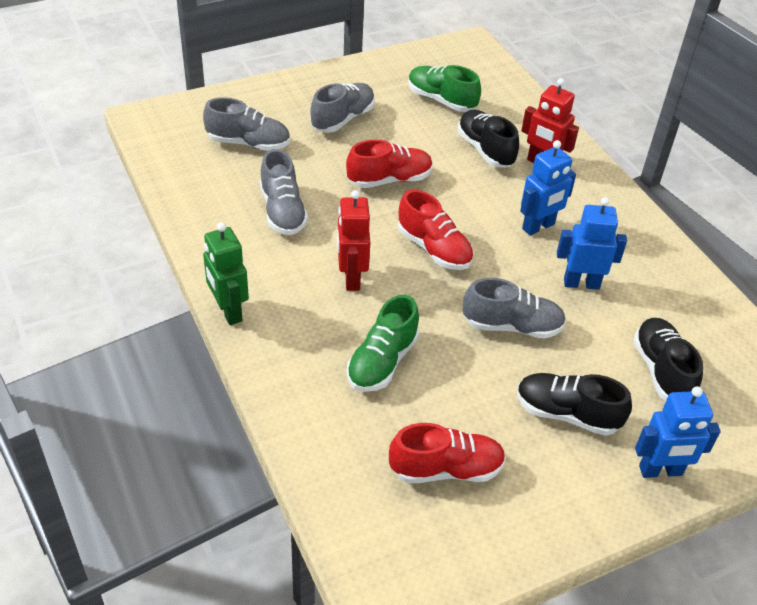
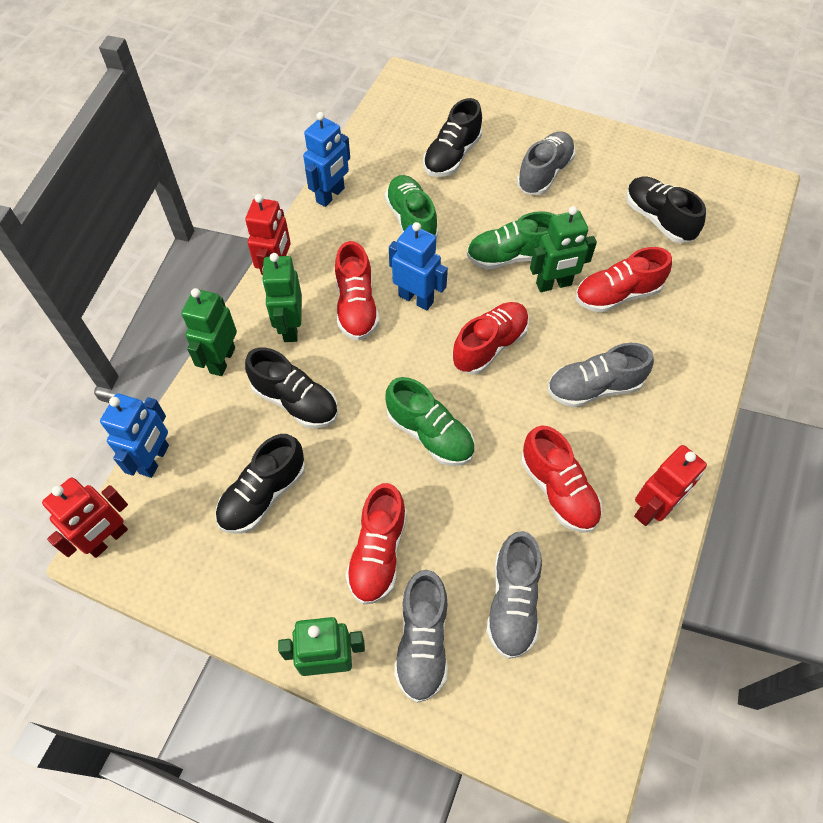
black shoe: [458,110,519,167] [517,373,632,436] [633,318,703,401] = 3 -> [215,434,305,534] [245,348,338,428] [423,98,482,177] [626,177,706,243] = 4
green robot: [203,222,249,325] = 1 -> [181,288,237,376] [262,253,302,342] [278,617,365,676] [530,206,597,292] = 4
green shoe: [346,295,419,392] [408,65,481,112] = 2 -> [385,175,438,239] [385,377,474,466] [467,211,555,270] = 3
red robot: [337,190,370,291] [521,78,579,163] = 2 -> [42,477,128,558] [245,194,291,275] [634,445,707,526] = 3
red shoe: [346,140,433,188] [389,423,506,483] [398,190,474,270] = 3 -> [335,241,379,341] [345,483,407,605] [452,302,529,374] [521,425,602,533] [575,247,672,313] = 5

